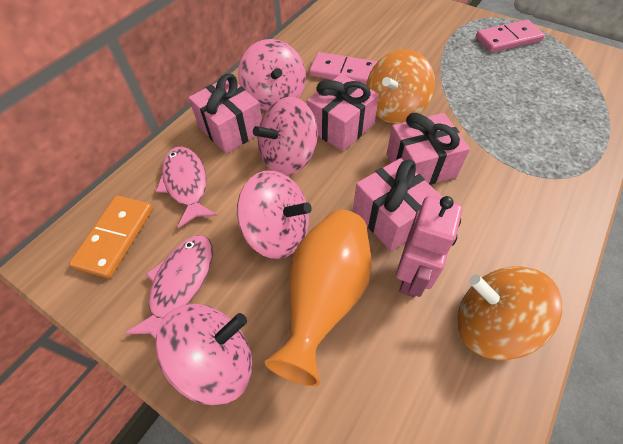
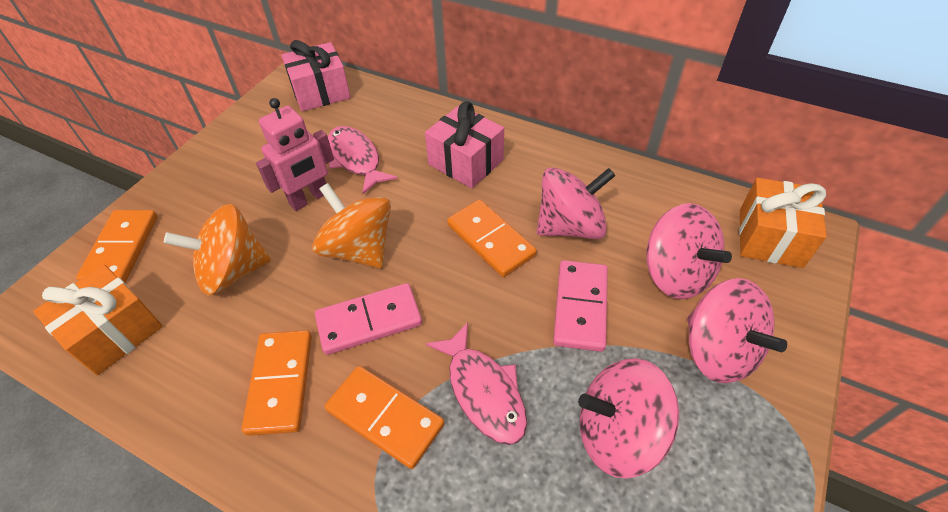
orange domino: [69,196,153,278] = 1 -> [76,210,158,283] [242,330,312,436] [325,366,444,469] [447,200,537,277] = 4
orange gift: none = 0 -> [33,264,163,375] [739,178,827,268] = 2
orange vase: [265,210,372,386] = 1 -> none = 0
pink gift: [188,74,262,154] [307,74,379,151] [353,158,443,251] [386,113,470,185] = 4 -> [282,40,351,111] [425,102,504,188] = 2

